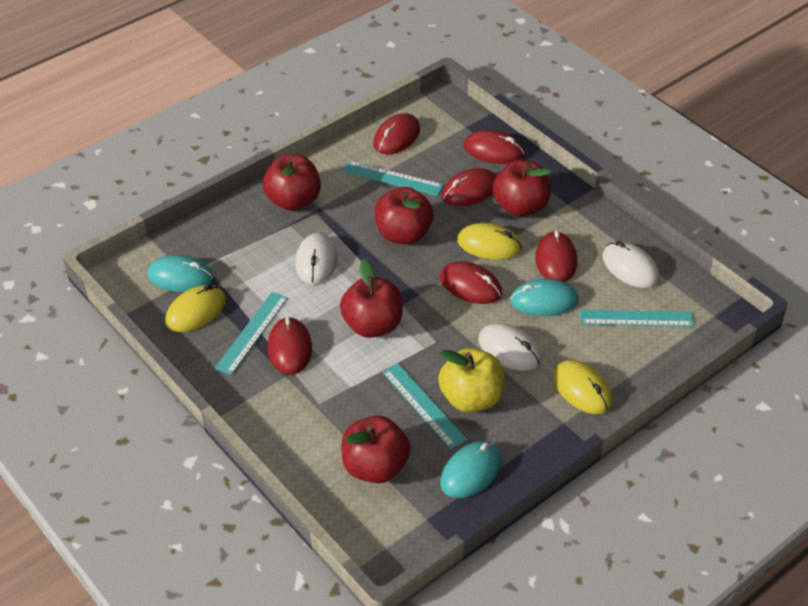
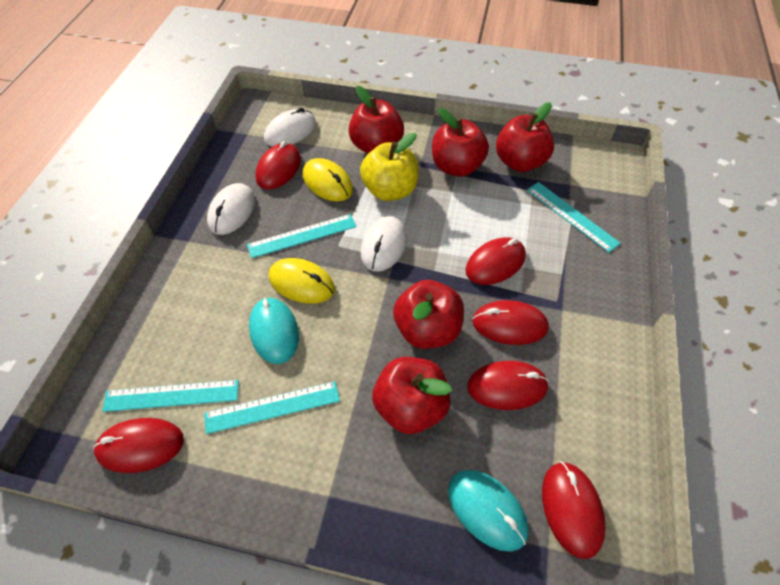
turquoise mouse: [147,255,214,292] [440,441,502,498] [510,279,579,316] = 3 -> [249,297,299,364] [448,470,529,552] = 2
yellow mouse: [165,285,226,332] [457,223,522,260] [553,360,612,414] = 3 -> [269,258,335,304] [303,158,353,202] = 2

